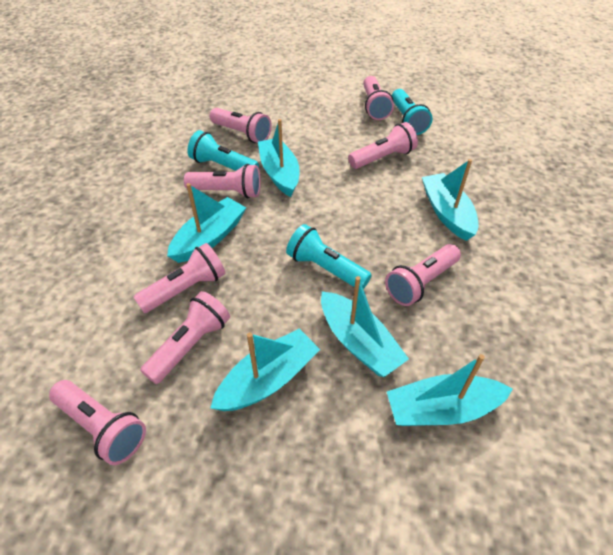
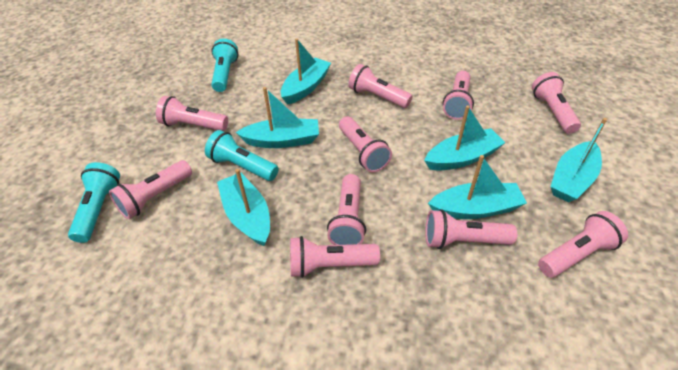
pink flashlight: [49,380,146,465] [134,243,226,313] [140,291,230,384] [184,164,261,198] [210,108,272,143] [348,122,418,169] [363,76,394,120] [385,244,461,306] = 8 -> [109,160,192,219] [156,96,228,131] [290,236,380,278] [327,174,366,245] [339,117,392,172] [348,64,413,108] [425,209,517,249] [443,71,474,120] [532,72,581,134] [538,211,628,278] = 10

